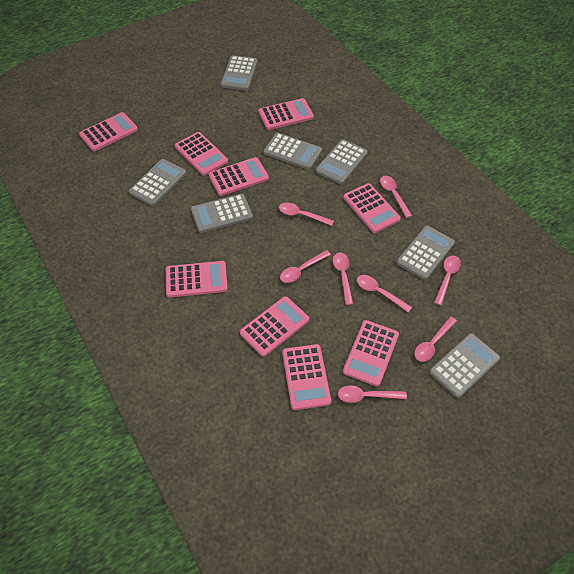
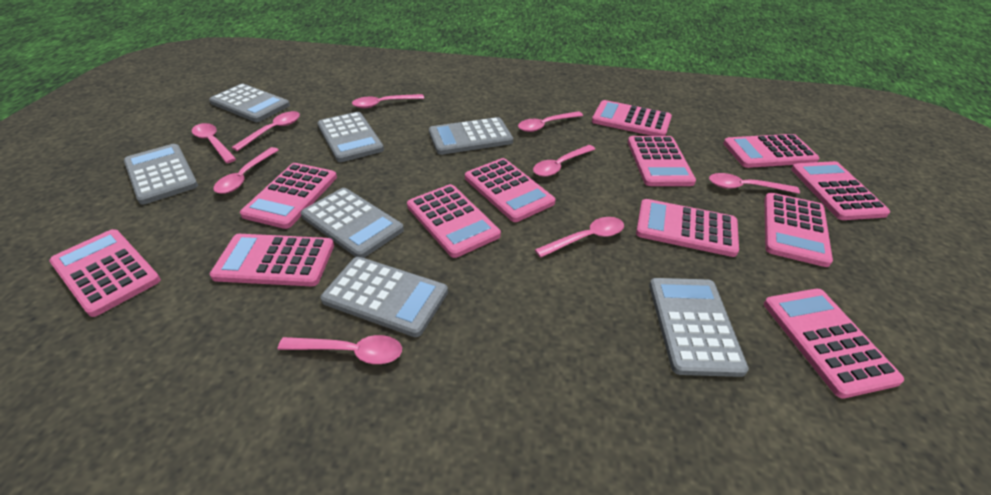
pink calculator: [79,112,138,151] [166,261,228,297] [175,132,228,176] [209,157,269,196] [240,296,309,357] [258,98,314,130] [282,344,331,410] [343,183,401,233] [343,320,399,386] = 9 -> [49,229,161,317] [210,234,334,286] [240,163,337,229] [407,184,501,258] [465,158,556,222] [592,100,672,136] [628,136,696,186] [636,199,739,257] [723,134,819,168] [764,193,833,267] [764,289,904,398] [791,161,890,220] = 12
pink spoon: [279,203,334,226] [280,250,331,283] [333,252,353,305] [338,385,407,403] [357,275,412,312] [380,176,412,218] [414,317,457,362] [434,255,461,305] = 8 -> [192,123,236,163] [213,147,279,194] [231,111,300,151] [278,335,402,364] [352,94,424,108] [518,111,583,132] [533,145,595,177] [535,217,624,258] [709,173,800,194] = 9

